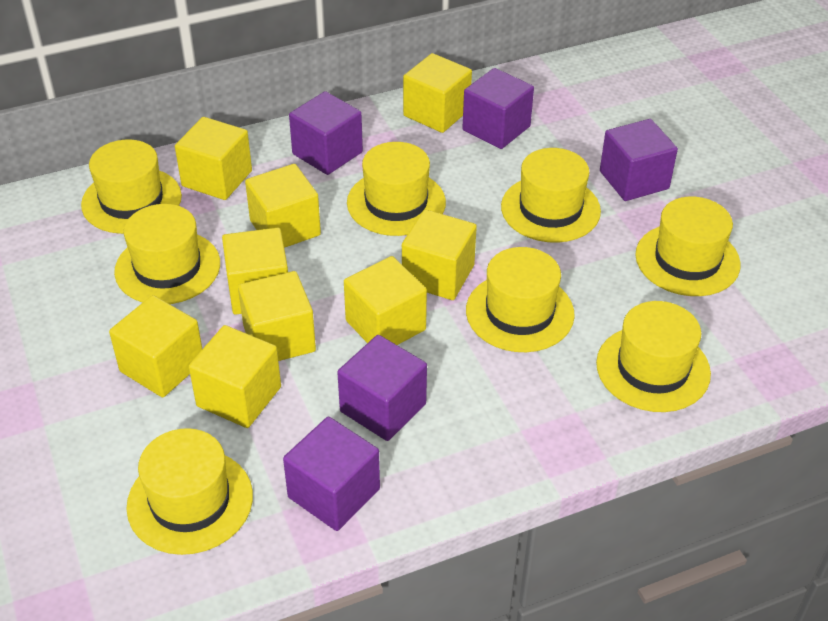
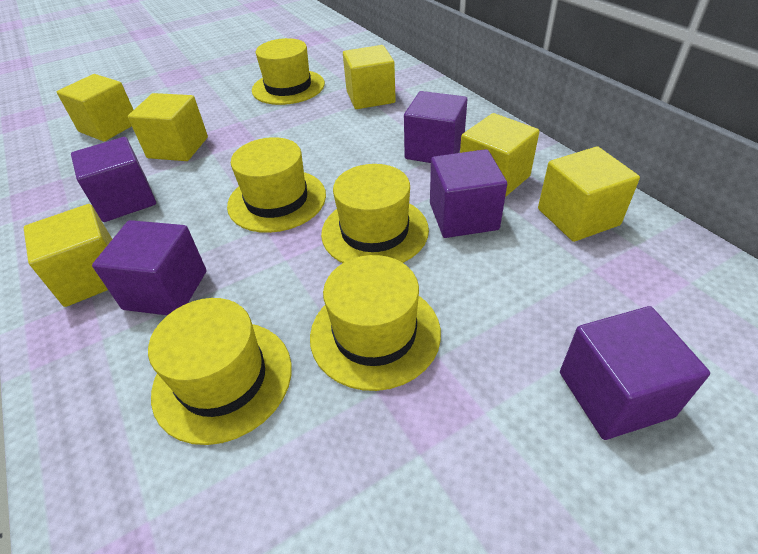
yellow cube: [109,295,202,397] [175,117,252,200] [189,325,281,428] [222,228,288,315] [238,271,316,361] [245,164,321,248] [344,256,427,345] [402,209,477,300] [403,53,472,133] = 9 -> [24,204,112,307] [57,74,133,142] [128,93,208,161] [343,45,396,109] [460,113,540,197] [538,146,640,242] = 6
yellow hat: [81,139,182,234] [114,204,220,304] [126,428,253,555] [347,142,446,236] [466,247,575,352] [501,148,601,243] [596,301,711,412] [635,197,741,296] = 8 -> [148,298,292,445] [227,137,326,233] [252,38,325,105] [310,255,441,391] [321,164,429,263] = 5

